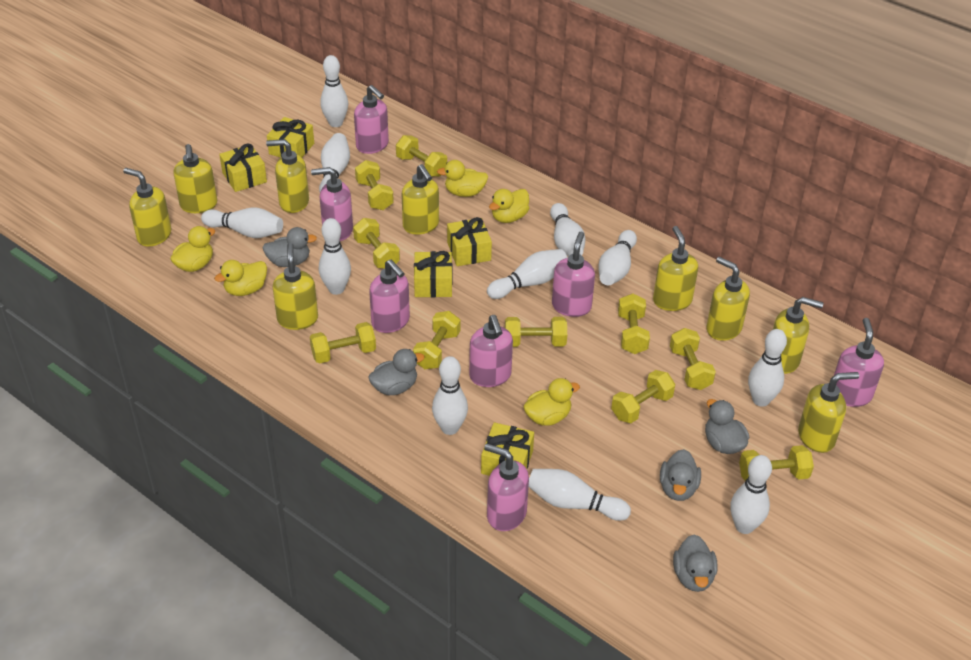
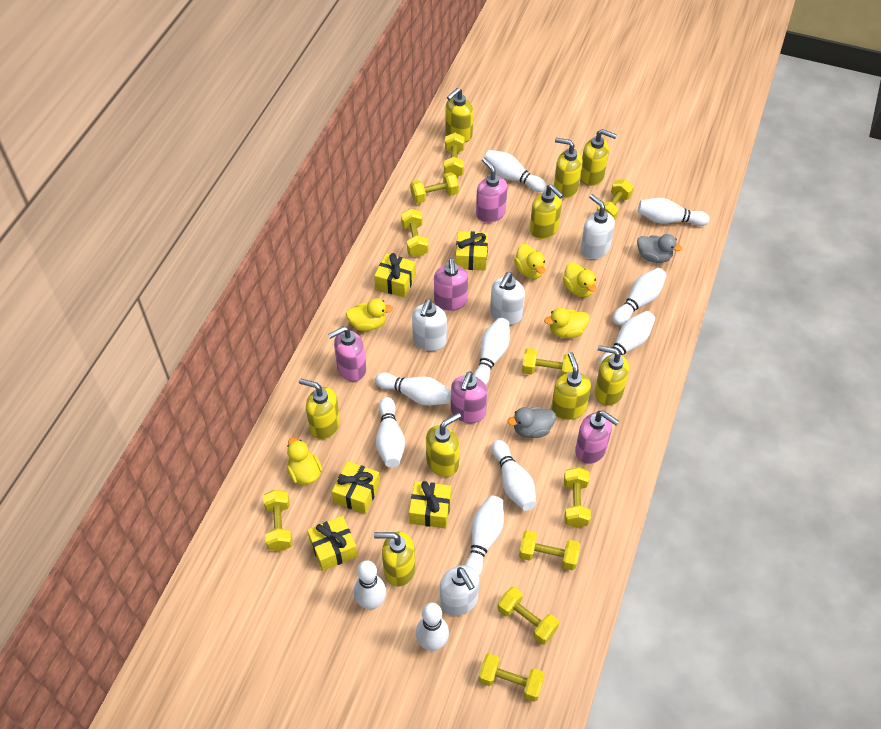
grey duck: [262,227,317,267] [369,349,425,395] [660,449,701,501] [673,534,718,592] [705,399,749,454] = 5 -> [507,407,556,438] [637,234,682,263] = 2
pink soap dispenser: [311,167,353,241] [354,85,389,154] [369,260,410,333] [469,315,513,387] [484,444,529,531] [552,232,595,317] [834,318,884,407] = 7 -> [328,326,366,381] [434,258,468,311] [451,371,487,423] [476,158,508,223] [575,410,619,464] = 5
white soap dispenser: none = 0 -> [412,299,447,351] [440,565,479,616] [490,272,525,325] [580,194,615,259] = 4

